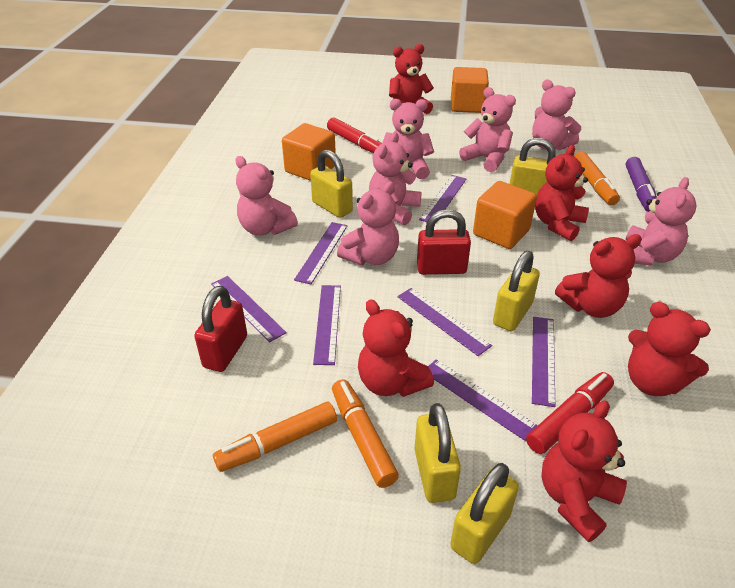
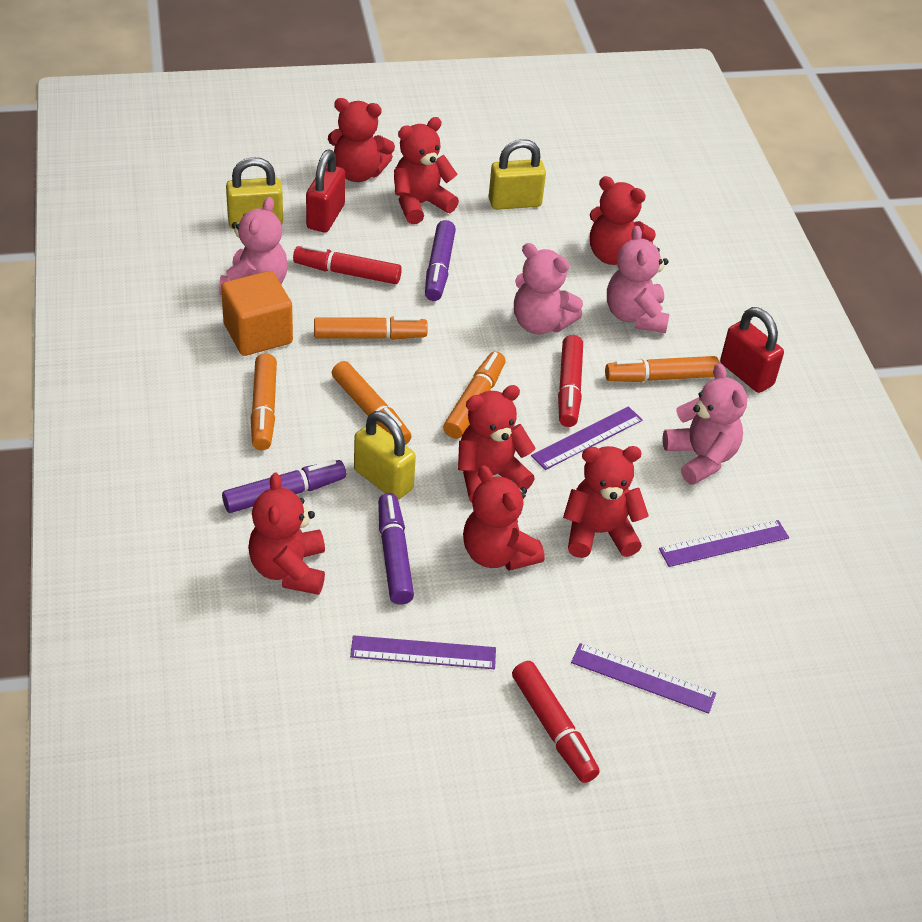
orange cube: [282,123,336,181] [451,67,489,113] [473,181,537,249] = 3 -> [221,271,293,356] = 1
orange marker: [213,402,337,472] [332,379,399,488] [574,152,620,205] = 3 -> [251,353,277,450] [314,317,428,340] [332,361,412,445] [443,351,506,439] [605,356,719,382] = 5
pink teddy bear: [235,156,298,236] [337,181,399,265] [369,132,422,225] [382,99,434,179] [459,87,516,172] [532,80,581,150] [625,177,696,266] = 7 -> [219,197,288,295] [514,243,583,335] [607,226,669,333] [663,363,747,485] = 4
purple marker: [626,157,657,212] = 1 -> [222,460,346,513] [378,493,414,605] [425,220,456,301] = 3
purple ruler: [211,276,287,342] [294,222,348,284] [313,285,341,365] [397,288,492,356] [419,175,466,222] [428,359,538,441] [532,317,555,407] = 7 -> [350,635,496,669] [531,406,643,470] [571,643,716,714] [659,520,789,567] = 4
red marker: [327,118,382,153] [526,372,614,454] = 2 -> [293,244,402,284] [512,661,600,783] [558,335,583,427] = 3
red teddy bear: [358,299,434,397] [389,44,434,114] [535,145,589,241] [541,400,627,542] [555,234,642,318] [628,302,711,396] = 6 -> [248,473,325,595] [328,98,395,182] [394,117,459,224] [458,385,536,503] [463,465,544,571] [563,446,649,558] [590,176,656,265] = 7
yellow padlock: [310,150,353,218] [414,403,461,503] [450,463,519,564] [493,251,540,331] [510,138,556,195] = 5 -> [226,157,283,229] [354,411,416,500] [489,139,546,210] = 3

